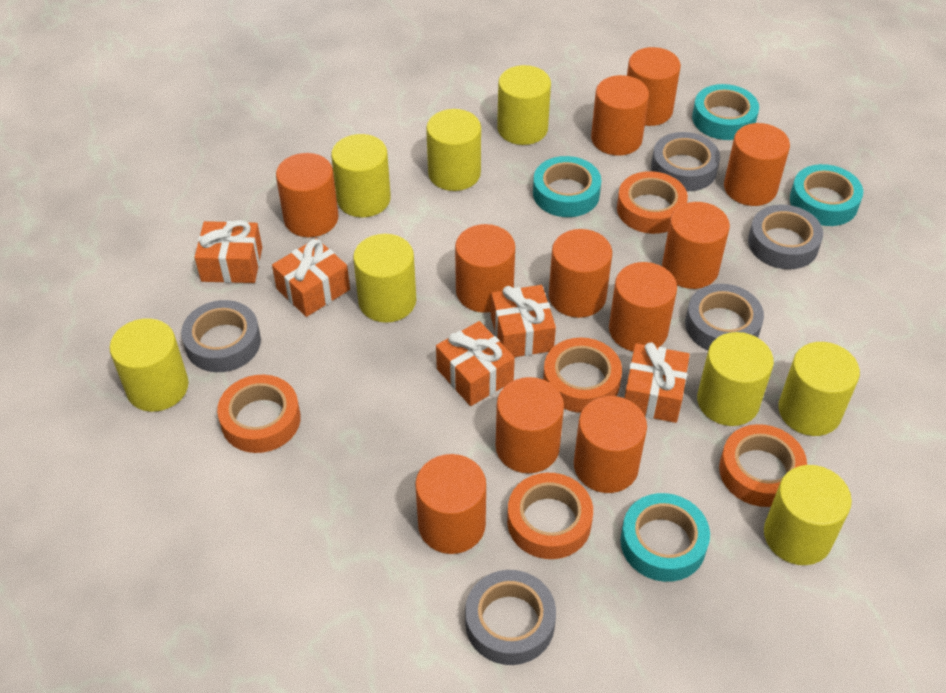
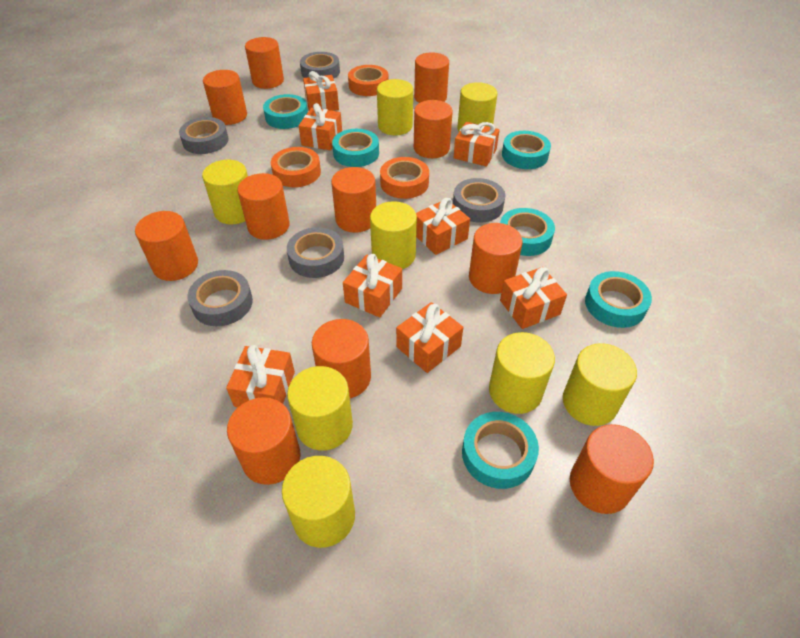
orange gift: [195,220,262,283] [272,238,350,317] [436,321,515,406] [491,285,556,357] [624,342,690,423] = 5 -> [226,345,295,407] [299,103,342,150] [303,71,339,111] [343,254,402,318] [396,302,463,373] [416,198,470,255] [453,122,499,167] [500,267,567,329] = 8
orange tape: [217,375,301,453] [507,473,593,559] [543,337,622,413] [617,171,688,234] [719,424,807,507] = 5 -> [271,147,321,187] [348,65,389,96] [380,157,429,199] = 3
turquoise tape: [533,156,601,217] [620,493,710,582] [692,84,759,140] [790,164,863,226] = 4 -> [263,94,308,129] [332,129,379,167] [462,412,539,489] [500,208,555,256] [502,131,551,169] [585,271,652,328] = 6

